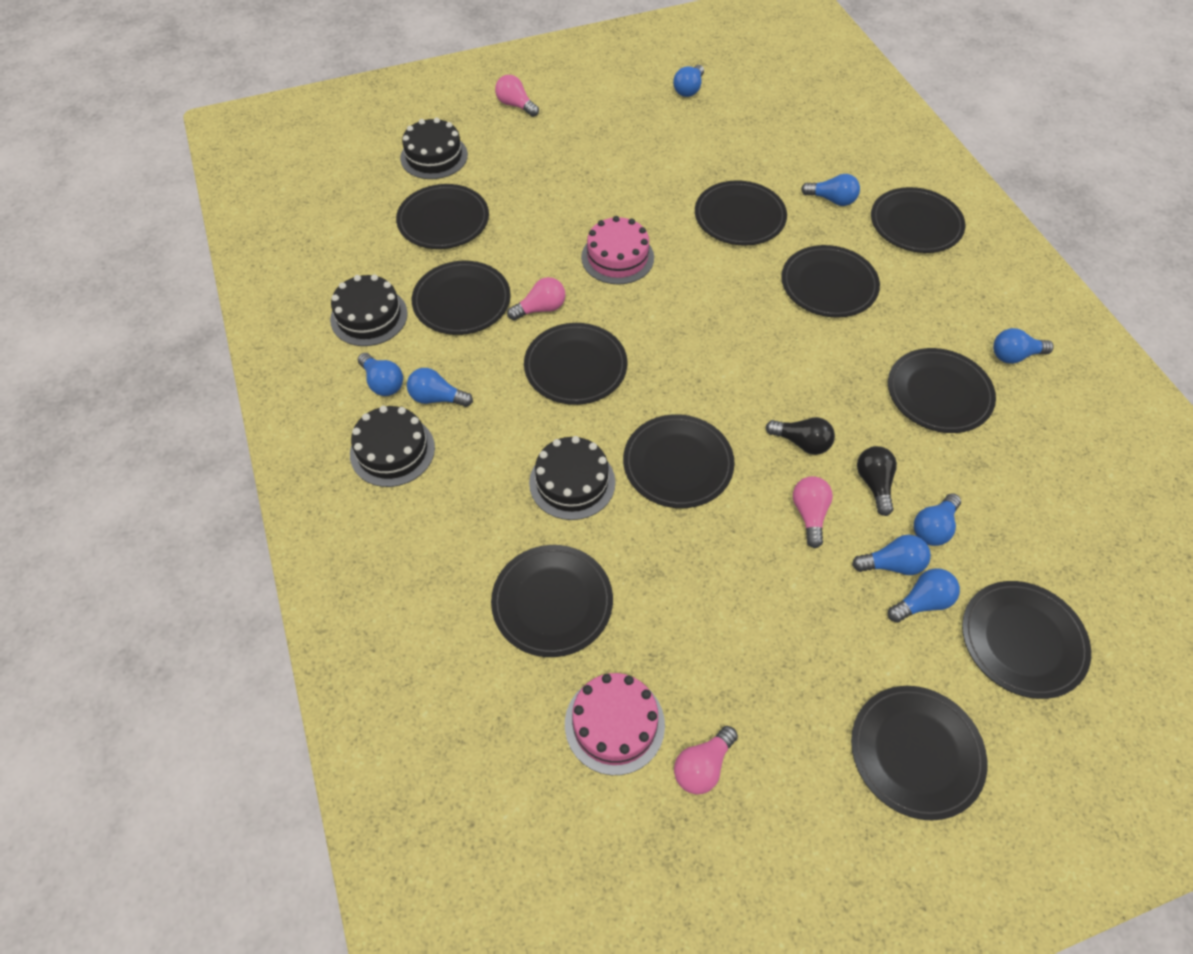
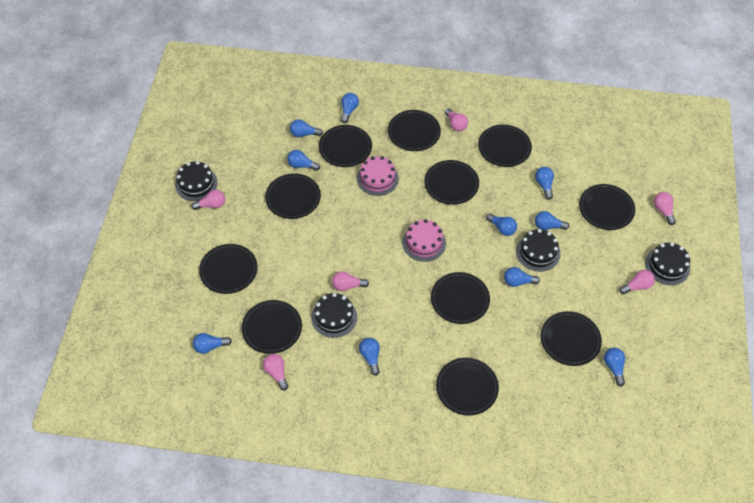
black light bulb: [766,417,835,455] [857,446,897,516] = 2 -> none = 0
blue light bulb: [358,353,403,396] [407,368,473,407] [673,65,704,97] [801,174,860,206] [852,535,931,575] [888,568,960,623] [913,493,961,546] [993,328,1054,364] = 8 -> [193,333,232,354] [287,150,320,171] [290,119,323,137] [341,93,359,123] [359,338,380,376] [486,213,517,236] [504,267,540,287] [535,167,554,200] [535,211,569,230] [604,348,625,387] = 10
pink light bulb: [495,75,539,117] [507,277,565,320] [674,726,738,794] [793,476,833,548] = 4 -> [192,190,225,210] [263,354,288,390] [332,271,369,291] [445,108,468,132] [620,270,655,294] [654,192,676,225] = 6

